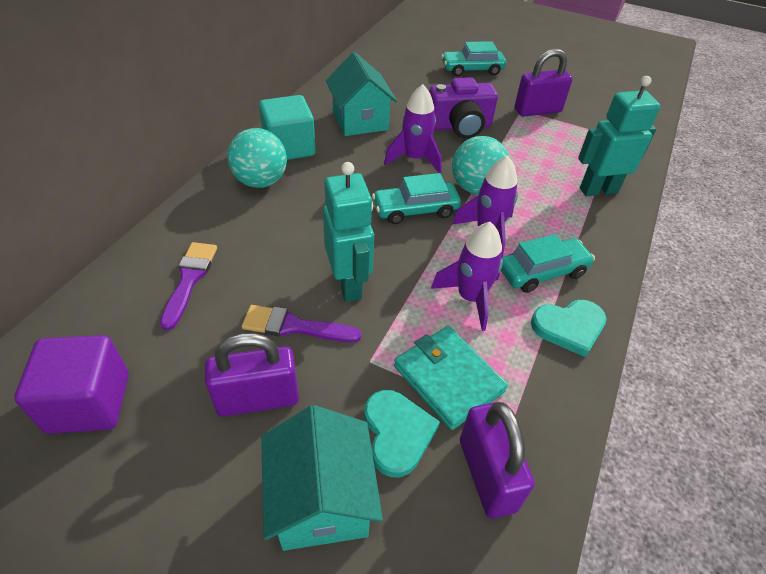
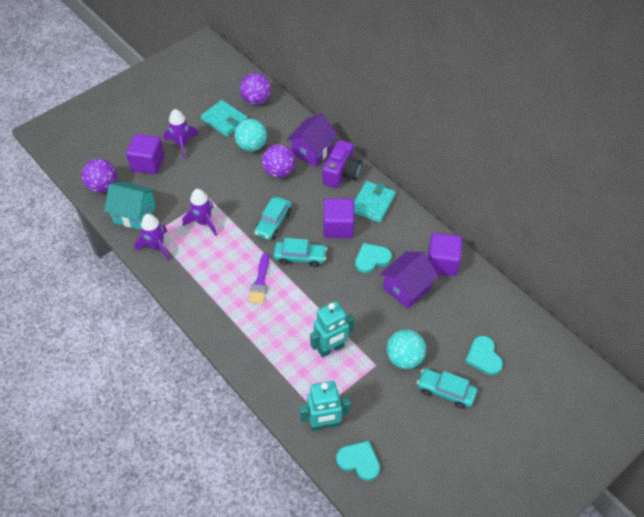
purple ball: none = 0 -> [82,159,117,193] [240,73,271,105] [262,144,295,178] = 3
purple brush: [160,242,217,331] [242,305,362,342] = 2 -> [248,253,269,304] = 1
purple cube: [14,335,129,434] = 1 -> [126,134,164,174] [324,198,354,238] [428,233,462,276] = 3
purple house: none = 0 -> [287,114,337,167] [380,251,438,309] = 2
purple padlock: [205,333,299,417] [460,402,534,518] [514,49,573,117] = 3 -> none = 0
turquoise cube: [259,95,316,160] = 1 -> none = 0
turquoise heart: [364,390,440,477] [531,300,606,357] = 2 -> [336,441,380,481] [355,243,392,273] [465,336,503,375] = 3
turquoise house: [261,405,383,551] [326,52,397,136] = 2 -> [104,181,156,230] = 1
turquoise wallet: [394,326,508,430] = 1 -> [201,100,248,137] [354,181,396,223] = 2

